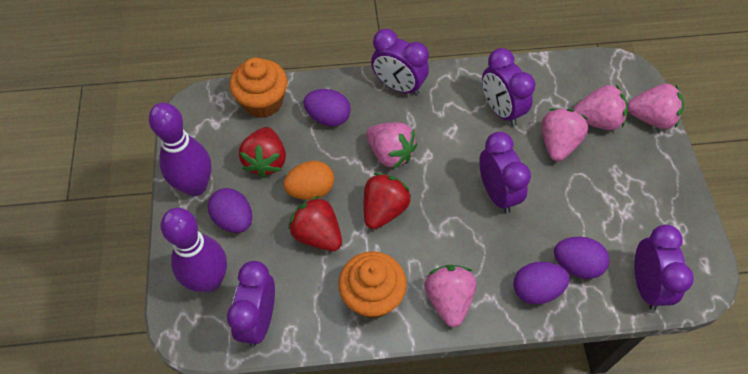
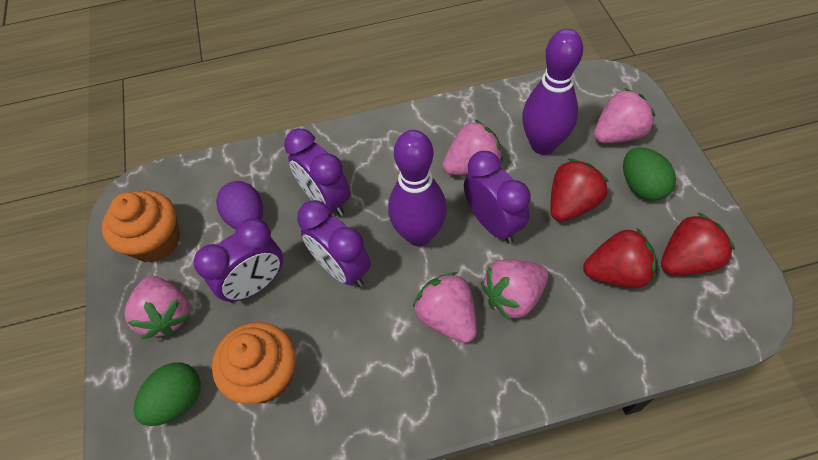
green egg: none = 0 -> [134,362,201,426] [623,147,676,201] = 2
orange egg: [283,161,334,200] = 1 -> none = 0
purple clock: [227,261,275,347] [371,29,429,96] [479,132,531,213] [482,48,535,126] [634,225,694,310] = 5 -> [194,218,283,303] [284,129,351,216] [297,200,371,287] [464,151,530,243] = 4
purple egg: [208,188,252,233] [303,89,351,127] [513,262,570,304] [554,237,609,279] = 4 -> [216,181,263,229] = 1

